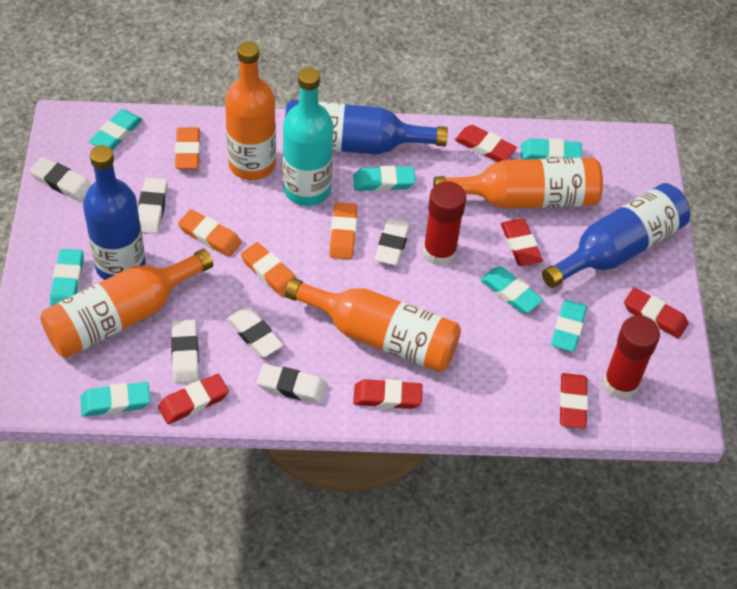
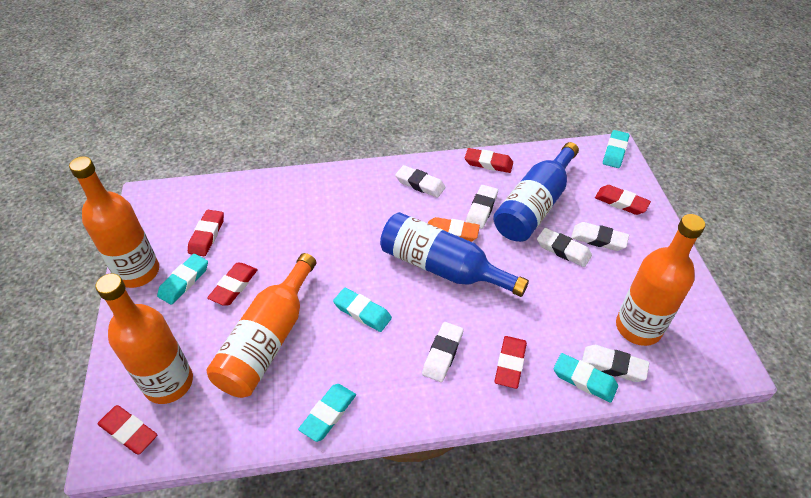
blue bottle: [83,145,146,280] [285,100,448,155] [542,183,690,288] = 3 -> [380,212,529,297] [493,142,579,242] = 2
orange eraser: [175,127,200,169] [178,209,242,257] [241,242,297,298] [329,202,358,260] = 4 -> [428,217,480,242] = 1
red glue stick: [423,181,466,266] [603,315,660,399] = 2 -> none = 0
turquoise bottle: [283,68,333,206] = 1 -> none = 0
turquoise eraser: [50,249,83,306] [80,382,150,417] [89,109,143,151] [353,166,416,191] [480,266,543,313] [521,138,582,160] [551,300,587,352] = 7 -> [157,254,208,305] [298,384,356,442] [333,288,392,332] [554,353,618,403] [603,130,629,168] = 5

